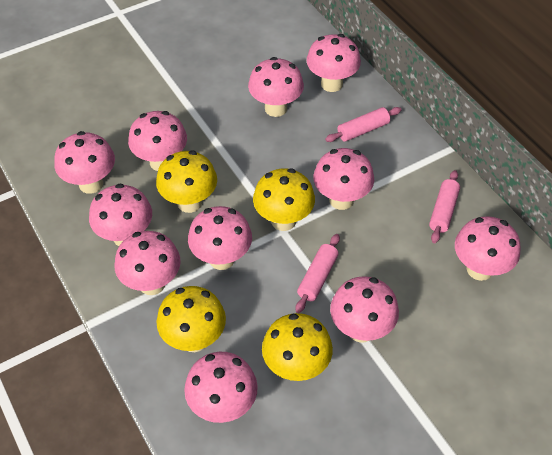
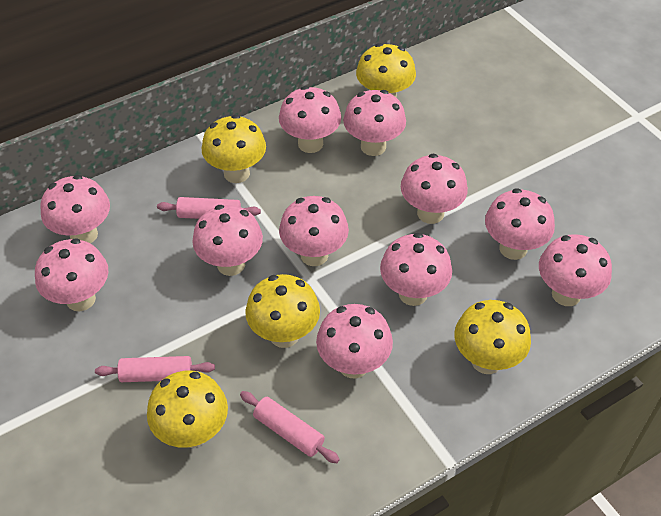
yellow mushroom: [156,151,217,213] [156,286,226,352] [253,168,315,231] [262,313,333,381] = 4 -> [147,371,228,448] [202,115,266,183] [245,274,320,348] [356,43,416,98] [455,300,531,374] = 5

